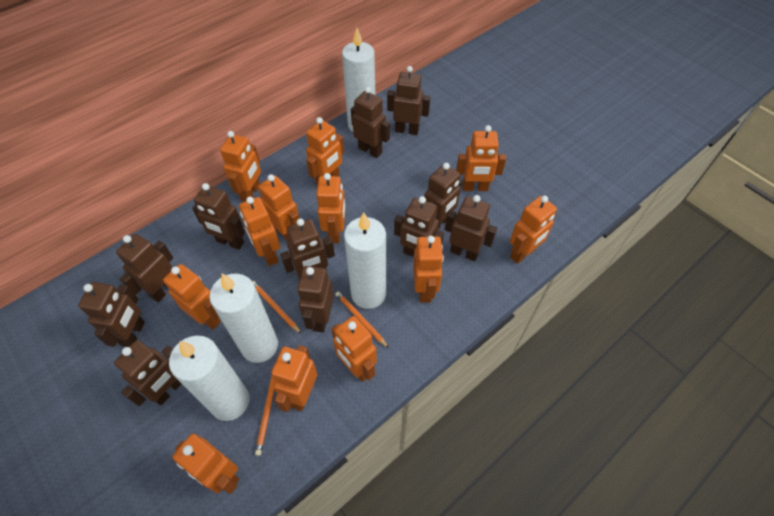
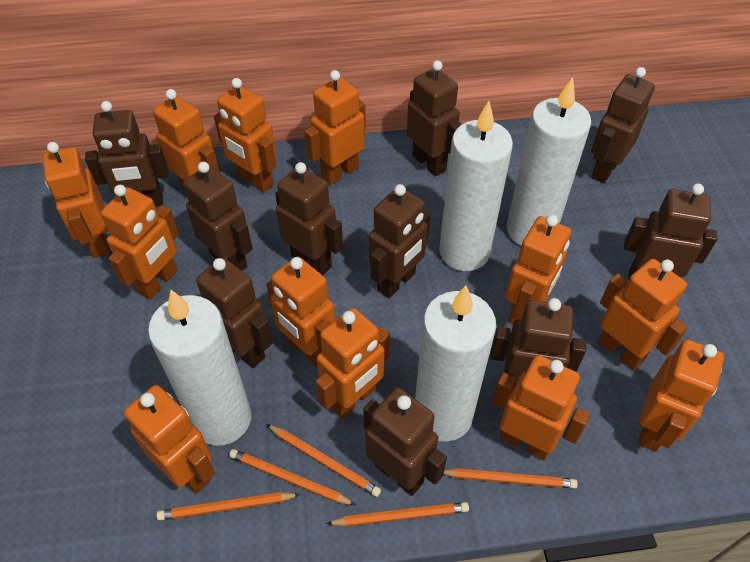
brown robot: [78,282,145,347] [114,340,181,406] [116,234,173,303] [192,183,245,250] [280,219,335,279] [297,266,334,332] [351,87,390,158] [387,66,431,135] [394,196,444,257] [424,163,462,229] [445,195,497,261] = 11 -> [85,101,169,206] [183,162,253,271] [196,258,273,368] [275,162,343,275] [363,388,447,496] [369,184,431,298] [407,60,462,176] [490,298,587,391] [591,67,655,183] [624,183,718,280] = 10
orange pencil: [252,281,301,334] [255,376,275,456] [335,291,389,348] = 3 -> [156,492,301,521] [229,449,355,505] [266,424,381,497] [326,502,469,526] [444,468,578,489] = 5

